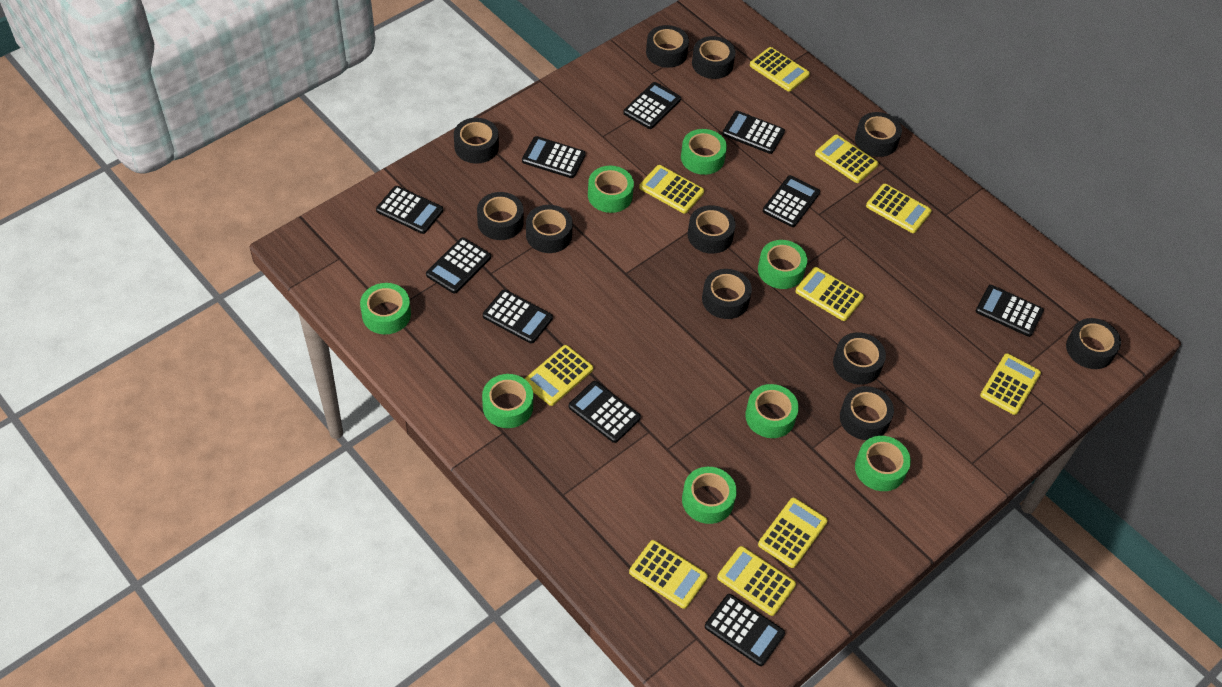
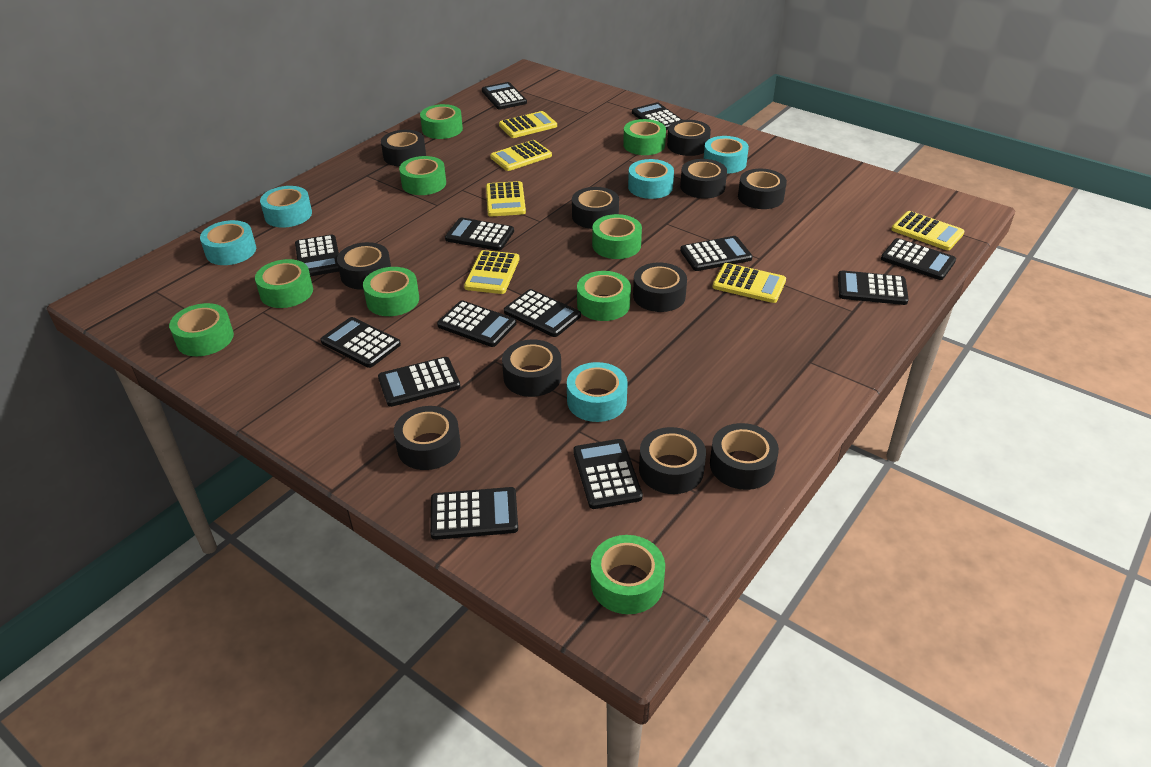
black calculator: [376,186,443,234] [426,237,491,294] [483,289,553,344] [522,136,586,178] [569,381,641,443] [623,82,681,129] [705,594,785,666] [722,111,785,154] [763,175,820,227] [976,285,1044,337] = 10 -> [295,234,339,276] [320,317,401,368] [378,357,460,407] [430,487,518,540] [437,300,516,347] [445,218,514,251] [482,82,527,109] [504,289,581,337] [573,439,643,509] [632,102,682,130] [680,236,752,271] [838,270,909,305] [881,238,956,280] = 13
green tape: [360,283,411,334] [482,374,533,428] [588,166,634,213] [681,129,727,175] [682,467,737,524] [745,384,799,438] [758,240,807,289] [855,436,911,491] = 8 -> [169,303,234,356] [255,259,313,308] [363,267,419,316] [399,156,446,195] [420,104,463,139] [577,271,631,321] [591,535,665,614] [592,214,642,259] [623,119,666,155] = 9
turquoise tape: none = 0 -> [200,220,256,265] [260,186,312,228] [567,362,628,422] [628,159,674,199] [704,136,749,174] = 5
yellow calculator: [525,345,593,406] [629,540,708,609] [639,165,704,213] [717,546,796,616] [750,47,810,92] [758,498,828,568] [796,267,864,321] [815,135,878,183] [866,184,932,233] [980,353,1041,415] = 10 -> [464,250,520,294] [486,181,526,217] [490,140,552,171] [499,111,557,138] [713,263,786,303] [891,211,964,250] = 6

